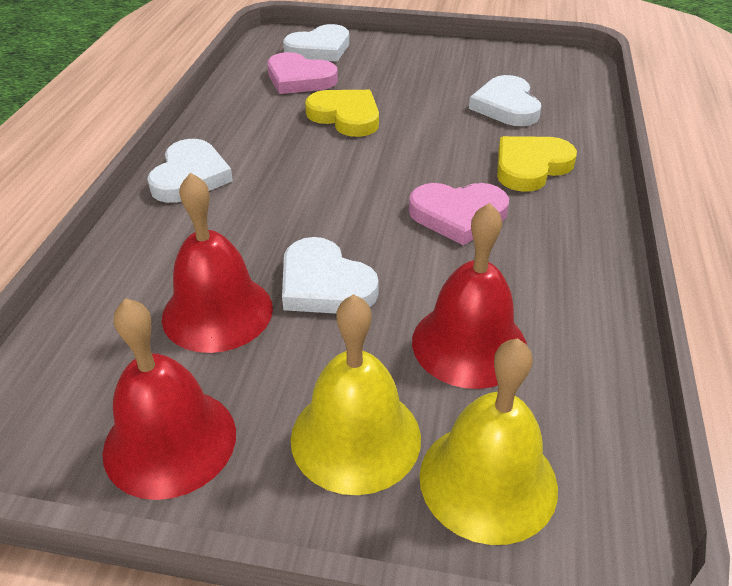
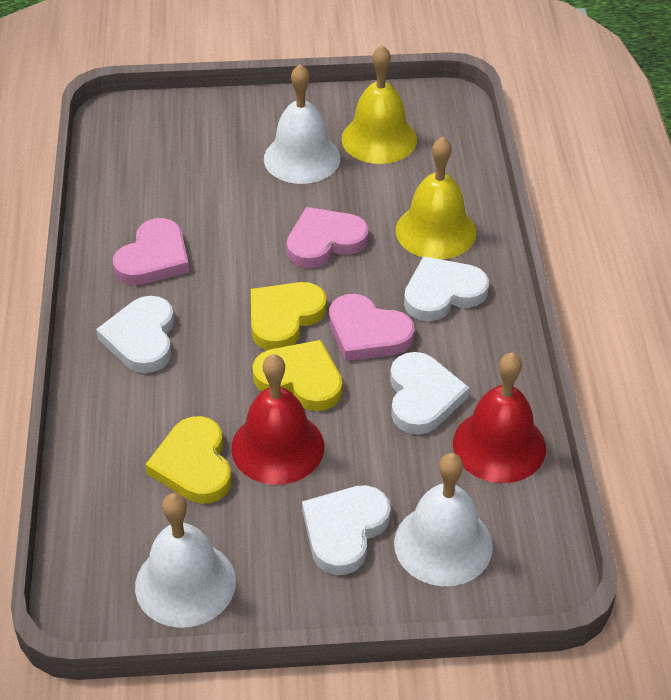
pink heart: [267,52,338,94] [409,183,509,245] = 2 -> [113,218,189,285] [287,207,369,268] [329,294,415,361] = 3
red bell: [102,298,236,500] [162,173,273,353] [412,203,527,389] = 3 -> [231,354,324,485] [453,353,546,483] = 2
white bell: none = 0 -> [135,493,236,628] [264,64,340,184] [394,453,493,586] = 3
yellow heart: [305,90,379,137] [497,136,577,192] = 2 -> [145,416,232,504] [251,282,327,350] [252,340,342,411] = 3

